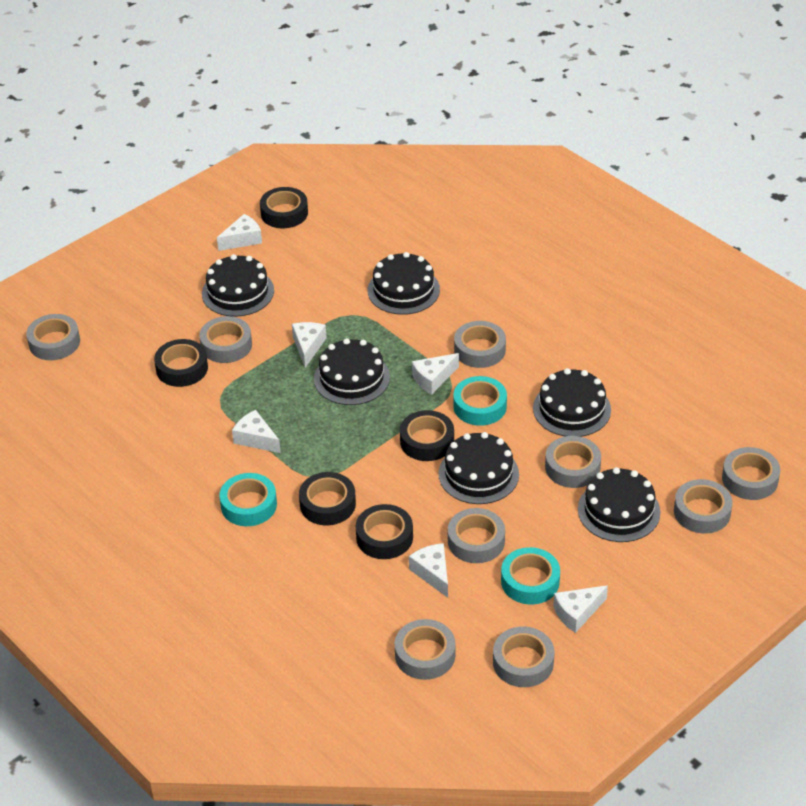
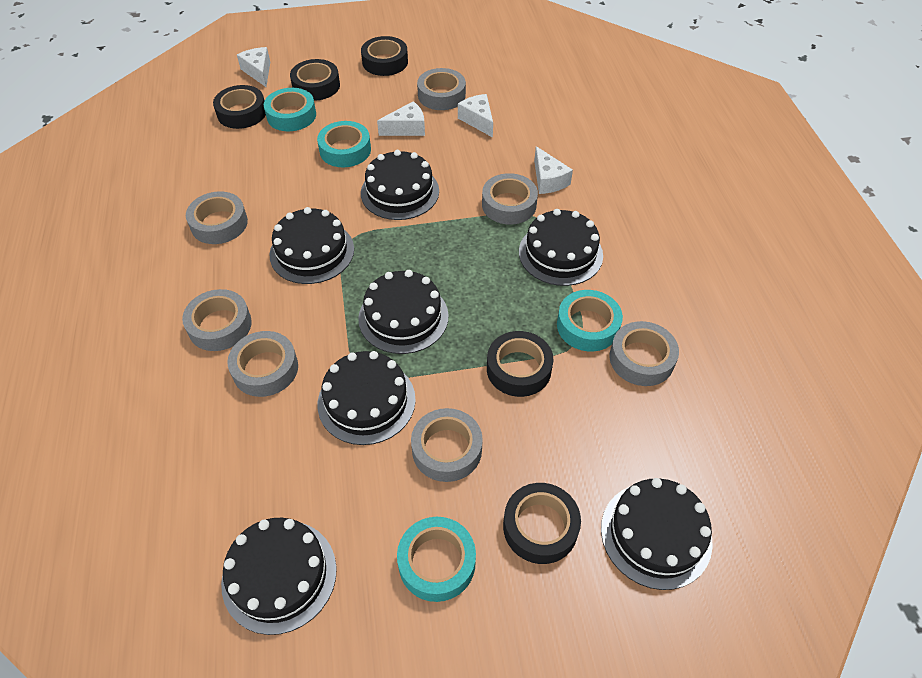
black cake: [202,254,274,317] [314,338,390,405] [368,252,440,315] [439,432,519,504] [533,368,611,437] [578,467,661,542] = 6 -> [221,518,337,635] [269,207,354,284] [318,351,416,445] [358,270,449,354] [361,150,439,220] [519,209,603,286] [601,478,713,590] = 7
grey tape: [26,314,80,360] [199,316,252,363] [395,619,455,680] [448,508,505,563] [454,321,506,368] [493,627,554,687] [545,436,601,488] [674,479,733,534] [722,447,780,500] = 9 -> [182,289,252,351] [186,191,248,244] [227,331,298,397] [411,408,483,482] [417,68,466,110] [482,173,538,225] [609,321,679,386] = 7
turquoise tape: [219,473,277,526] [453,376,507,426] [501,547,560,604] = 3 -> [264,88,316,131] [317,121,371,167] [397,517,476,602] [557,290,623,351] = 4
white cheese: [217,214,262,251] [232,410,281,453] [292,322,326,368] [409,543,448,598] [412,353,459,395] [553,585,608,633] = 6 -> [237,47,270,87] [377,101,425,136] [458,94,493,137] [534,146,573,194] = 4

